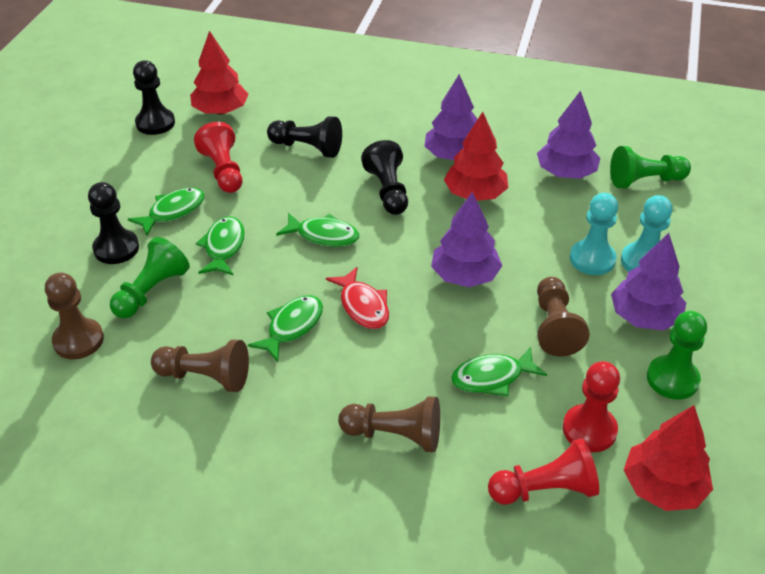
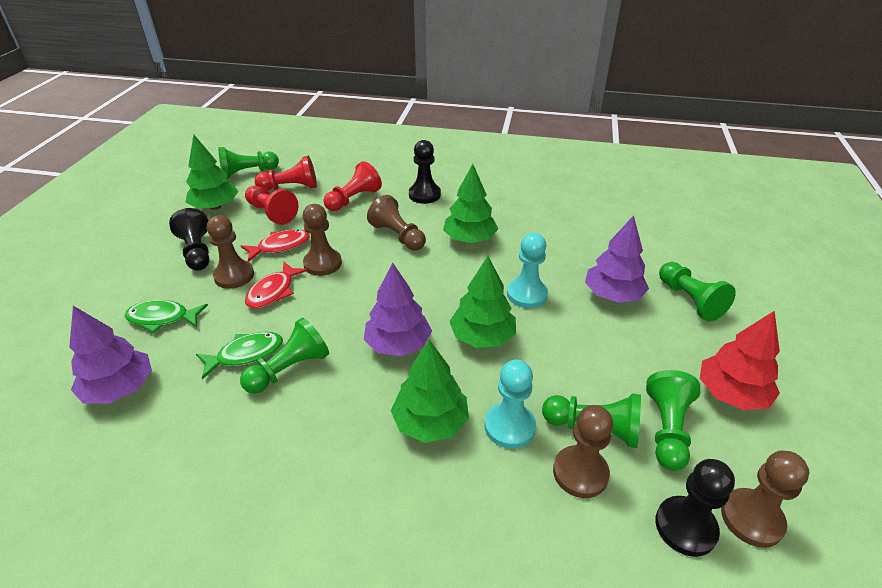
black pawn: [88,182,139,264] [133,60,175,135] [267,116,342,158] [361,140,408,215] = 4 -> [169,208,210,271] [409,140,441,204] [655,459,735,557] = 3
brown pawn: [45,272,104,359] [151,339,249,392] [338,396,440,452] [537,277,590,356] = 4 -> [207,215,254,289] [303,204,342,276] [367,195,426,250] [553,405,613,498] [721,451,809,548] = 5
green fish: [128,188,205,236] [196,216,245,276] [248,295,323,362] [276,213,359,247] [451,347,547,396] = 5 -> [125,300,208,333] [196,332,283,379] = 2
green pawn: [110,237,190,318] [610,146,691,188] [647,311,707,399] = 3 -> [219,147,279,179] [240,318,329,394] [542,394,641,448] [646,370,700,471] [659,262,736,322] = 5
green tree: none = 0 -> [186,135,239,210] [391,340,469,443] [443,164,498,243] [449,256,516,348] = 4
purple tree: [424,74,477,160] [431,192,502,287] [537,91,600,179] [611,233,686,330] = 4 -> [69,306,152,404] [364,263,432,356] [585,215,649,303] = 3
red fish: [326,267,389,329] = 1 -> [241,229,310,262] [245,262,308,309] = 2
red tree: [190,31,249,115] [444,112,508,201] [624,405,713,511] = 3 -> [700,311,780,410] = 1

